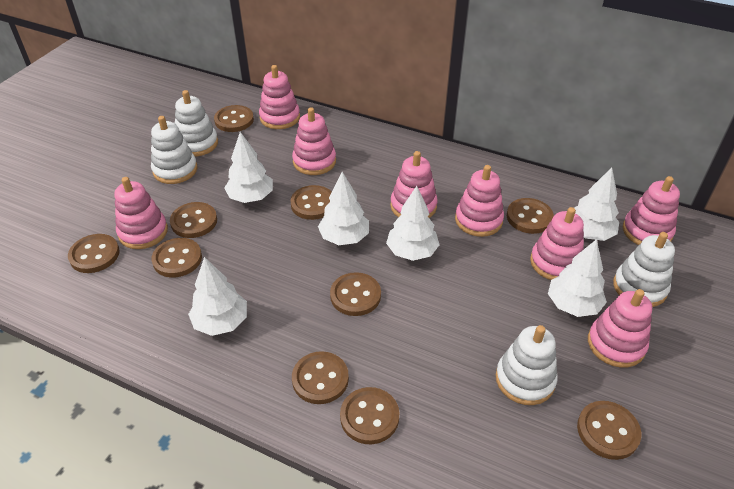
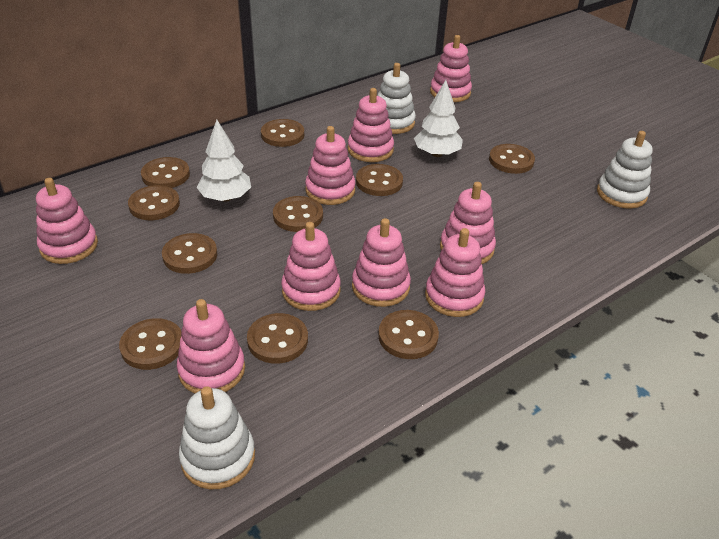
pink stacking toy: [115,177,168,249] [259,65,300,129] [292,107,336,175] [390,151,438,218] [455,165,504,237] [530,207,584,280] [588,289,652,368] [623,176,680,245] = 8 -> [36,178,98,264] [177,299,245,393] [281,222,341,311] [305,126,356,205] [348,88,394,162] [352,218,411,307] [425,228,485,317] [430,35,472,102] [440,182,496,264] = 9
white stacking toy: [151,116,197,184] [175,90,218,157] [496,325,558,405] [613,232,675,307] = 4 -> [179,386,255,489] [377,63,416,134] [597,131,653,208] = 3
white tree: [188,257,247,336] [225,132,273,203] [318,172,369,245] [386,186,439,261] [548,239,607,317] [574,167,619,241] = 6 -> [197,120,251,202] [414,80,463,157] = 2

